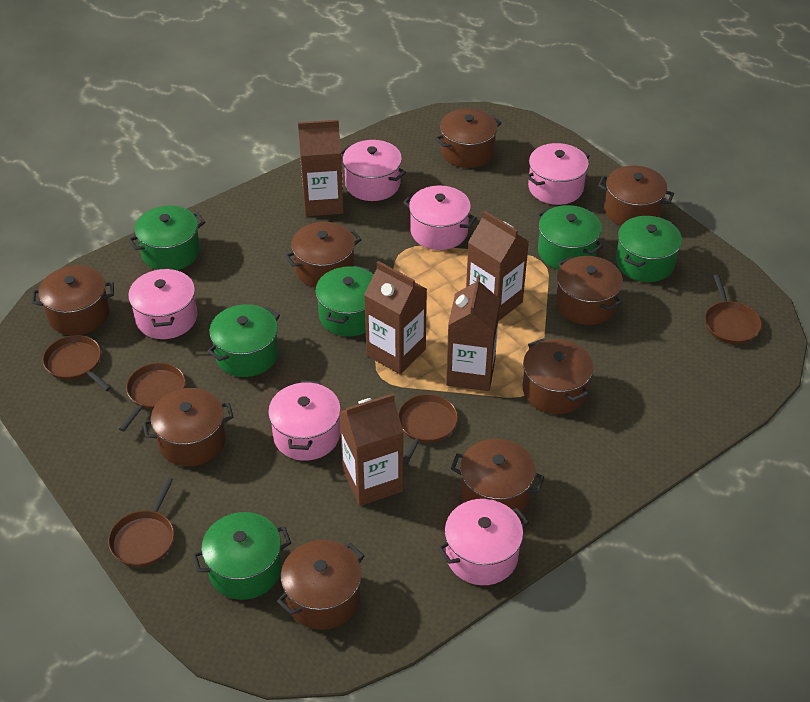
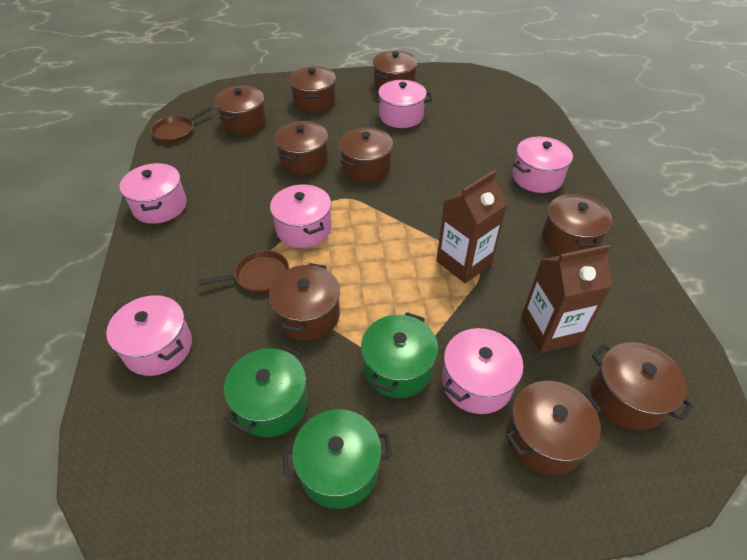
brown carton: [298,120,344,216] [339,393,403,506] [364,261,427,374] [446,275,500,391] [466,210,529,321] = 5 -> [436,170,507,283] [521,244,612,353] = 2
brown pan: [43,335,111,391] [108,477,174,567] [119,363,185,432] [398,394,458,467] [705,274,762,344] = 5 -> [150,107,213,143] [199,250,289,293] = 2
green pot: [128,205,205,270] [192,512,291,600] [207,304,280,377] [315,265,374,336] [537,205,603,270] [616,216,682,282] = 6 -> [224,346,308,437] [282,409,392,509] [361,312,438,398] = 3

